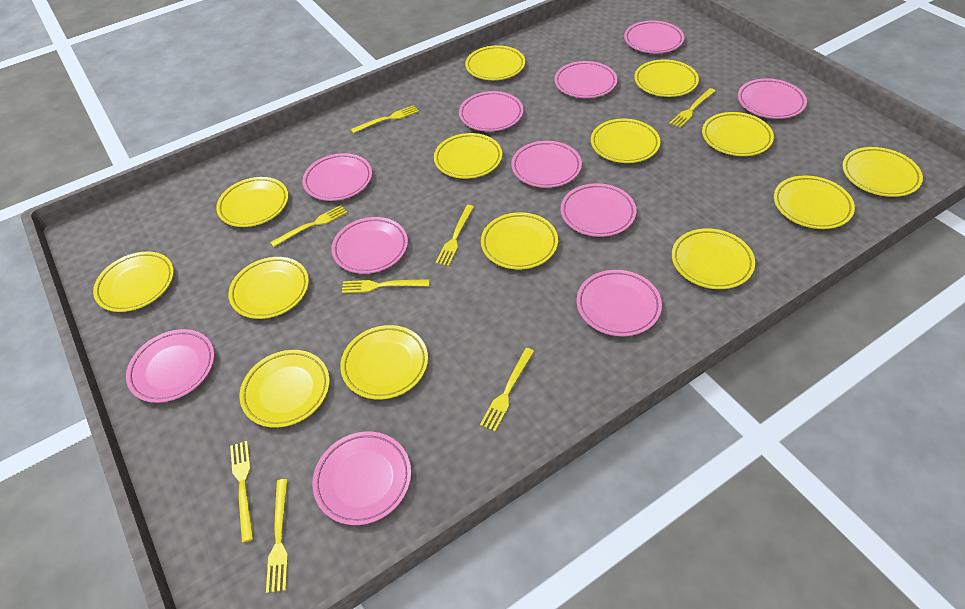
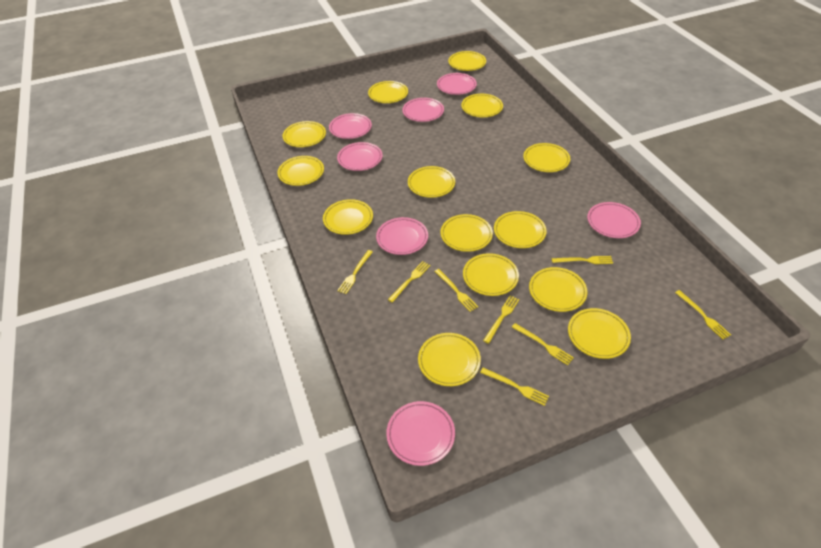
pink plate: [126,329,215,403] [302,153,372,201] [312,431,411,525] [331,217,408,274] [459,91,523,132] [511,141,582,188] [554,61,617,98] [561,183,636,237] [577,270,662,336] [624,21,684,53] [738,78,807,119] = 11 -> [329,113,372,139] [337,142,383,171] [376,217,428,255] [386,401,455,466] [402,98,444,122] [437,73,477,95] [587,202,641,238] = 7

